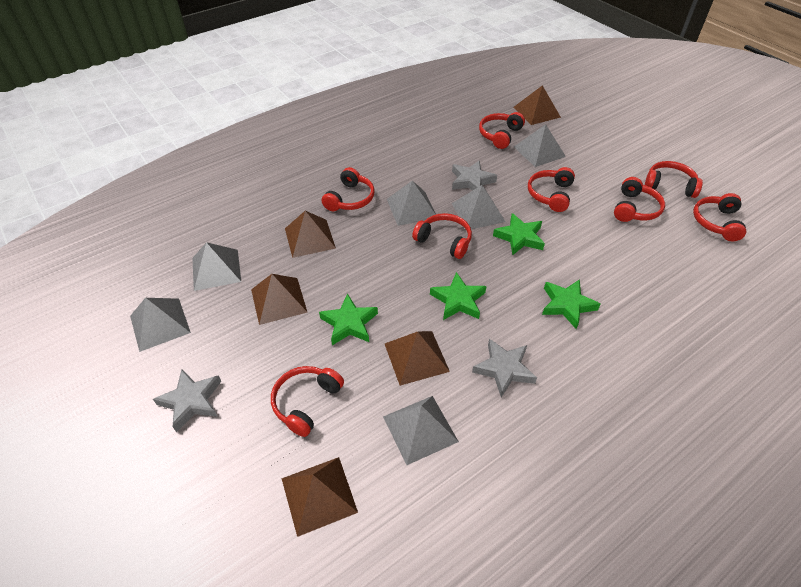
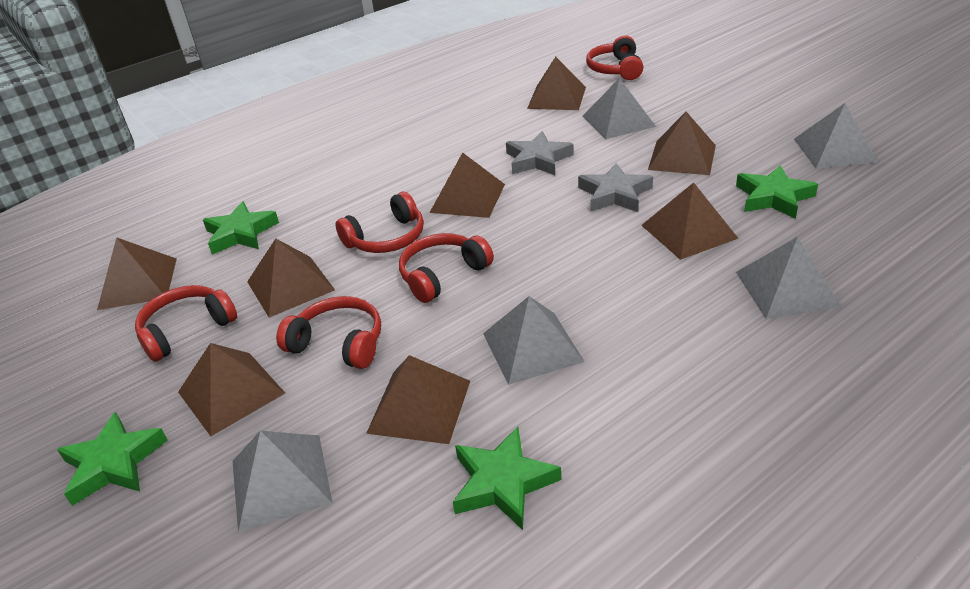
brown pyramid: [251,274,307,325] [281,457,358,537] [285,211,336,258] [385,331,450,386] [513,85,561,125] = 5 -> [97,237,177,310] [178,343,285,436] [247,239,335,318] [366,355,470,444] [430,152,505,218] [527,57,586,110] [641,182,739,260] [648,112,716,175] = 8
grey pyramid: [130,298,191,352] [192,242,241,291] [383,396,459,465] [387,181,436,226] [452,185,506,229] [514,124,566,167] = 6 -> [233,431,333,532] [483,296,585,385] [582,78,656,139] [736,237,841,319] [794,103,878,169] = 5
grey star: [153,369,221,432] [452,160,497,191] [472,339,537,397] = 3 -> [506,131,574,175] [578,163,653,212] = 2
red headphones: [271,366,344,437] [322,167,374,211] [412,213,472,259] [479,112,525,149] [528,167,575,212] [614,177,665,222] [645,161,703,198] [693,193,746,241] = 8 -> [135,285,237,362] [276,296,381,369] [336,192,424,253] [399,233,494,303] [586,35,643,80] = 5

